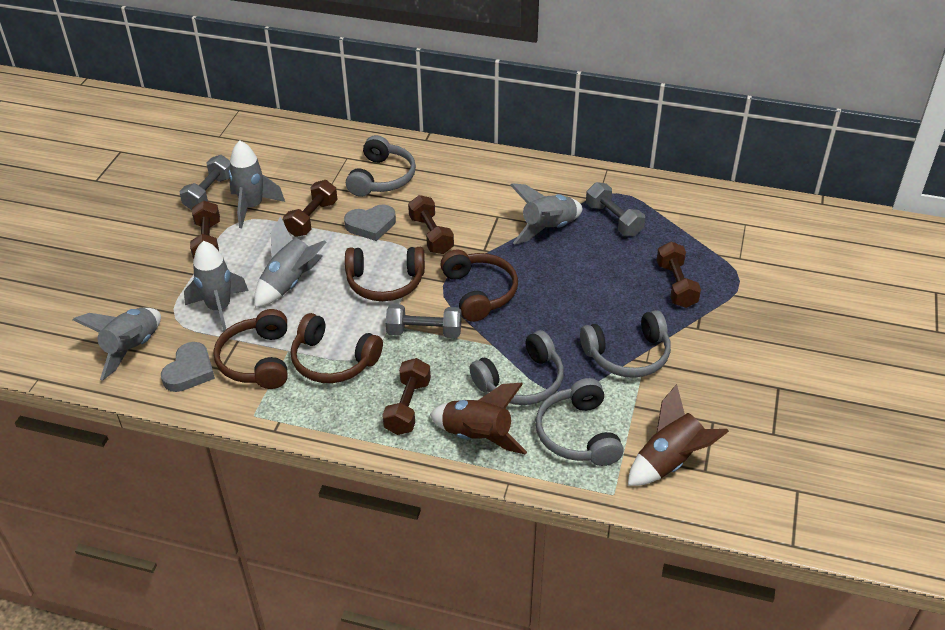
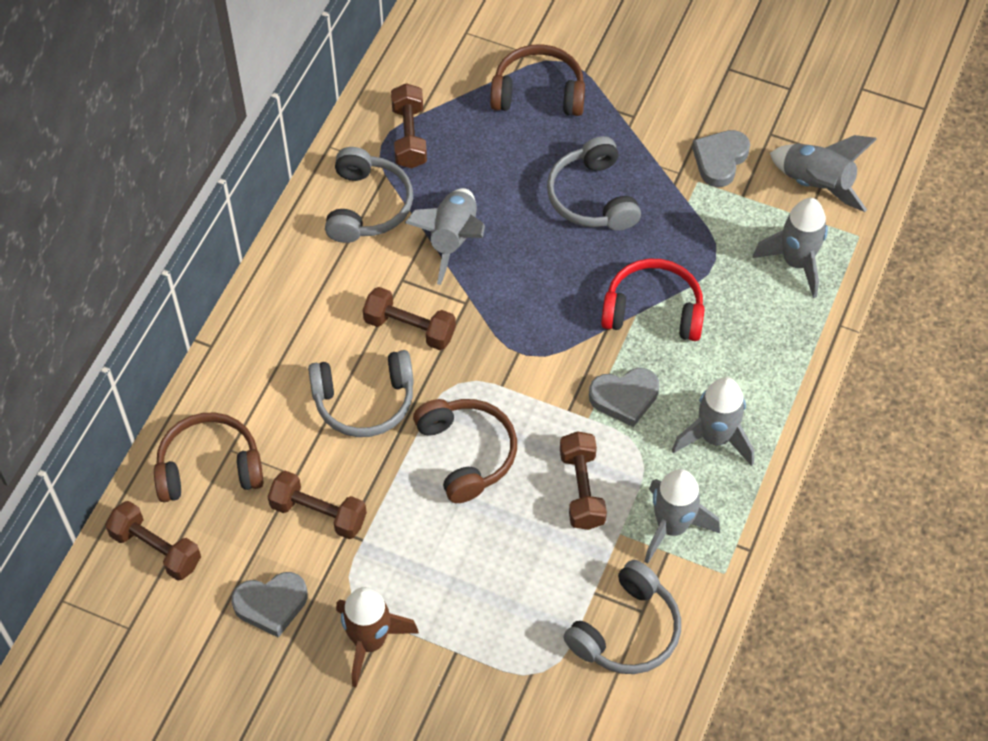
brown headphones: [214,309,287,389] [291,313,383,383] [345,247,425,301] [440,249,518,322] = 4 -> [154,413,263,502] [413,399,517,503] [490,44,585,116] = 3
brown rocket: [430,383,527,455] [628,384,729,486] = 2 -> [336,587,419,687] = 1
grey dumbbell: [180,155,230,210] [386,304,462,338] [586,182,645,236] = 3 -> none = 0
grey heart: [161,342,215,392] [344,205,396,241] = 2 -> [232,572,308,638] [589,368,659,427] [692,130,750,187] = 3
red headphones: none = 0 -> [601,259,705,341] = 1

